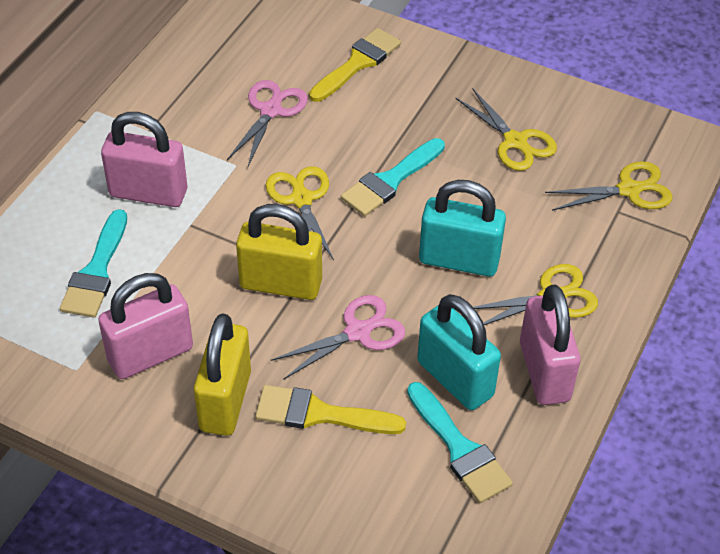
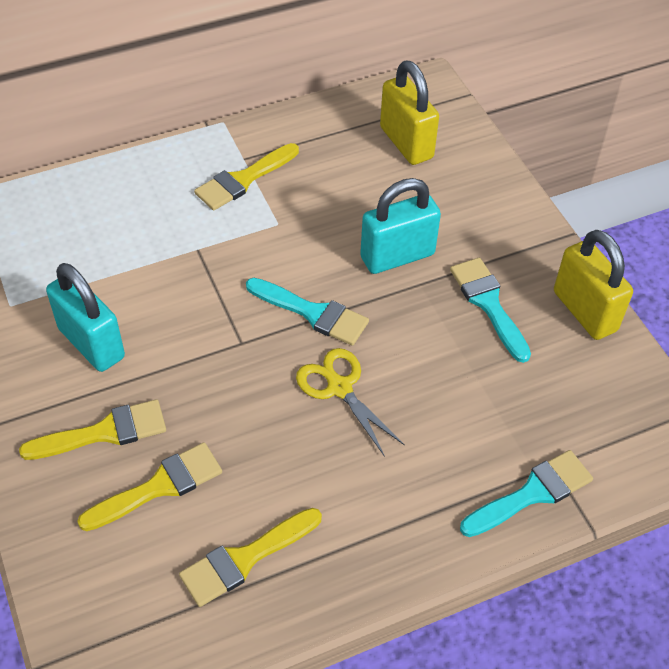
pink padlock: [98,273,193,379] [101,112,187,207] [520,284,581,405] = 3 -> none = 0
pink scissors: [227,80,308,166] [271,295,405,380] = 2 -> none = 0
yellow brush: [255,385,406,434] [309,28,401,102] = 2 -> [19,399,166,460] [77,442,222,531] [179,508,322,607] [194,143,299,211] = 4
yellow scissors: [266,166,334,260] [456,88,557,171] [473,264,598,325] [545,161,673,211] = 4 -> [296,348,405,457] = 1

